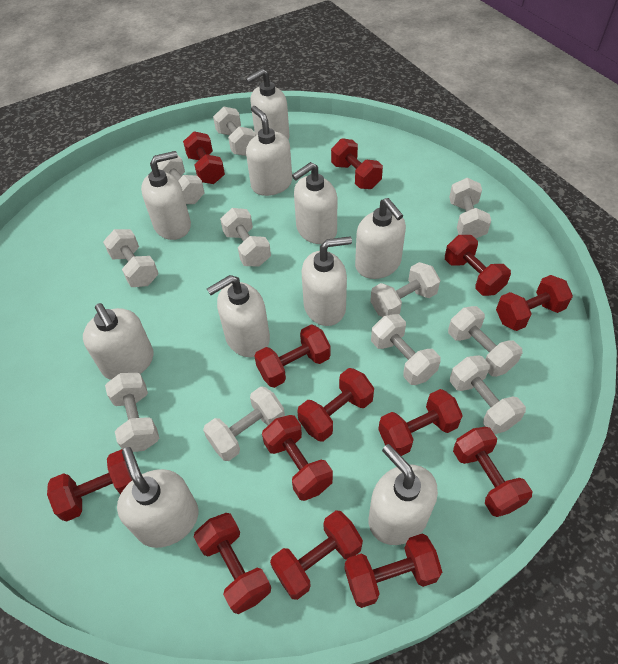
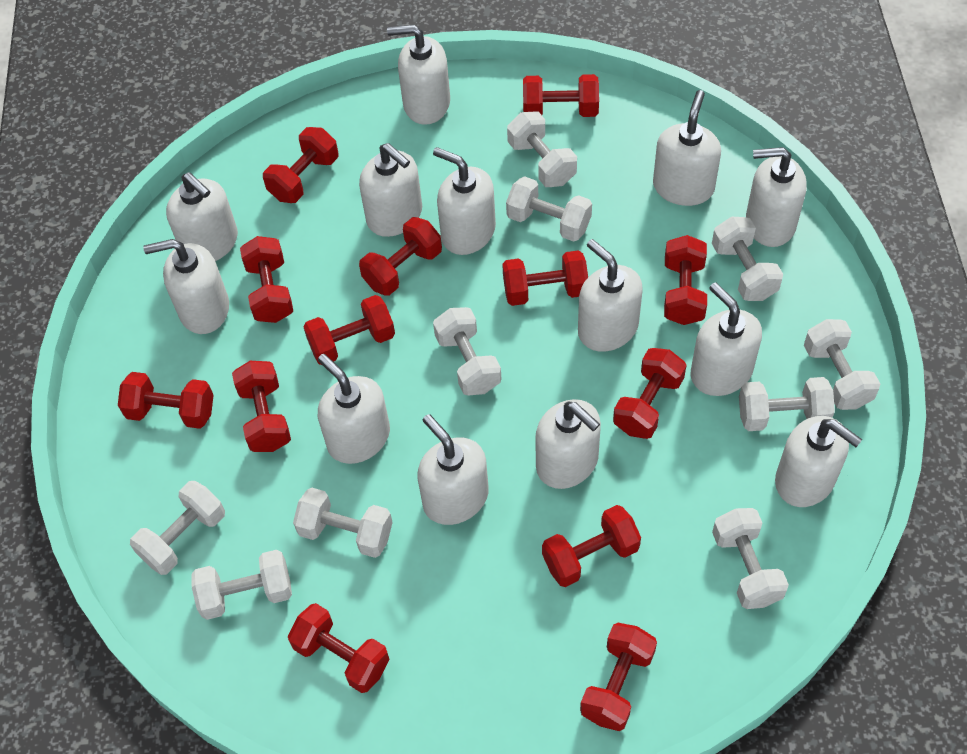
white dumbbell: [103,229,159,287] [105,373,159,452] [157,155,205,204] [203,387,285,461] [213,106,256,156] [220,208,271,266] [370,262,440,317] [371,314,441,385] [448,306,522,377] [449,178,491,239] [450,355,526,434] = 11 -> [130,481,225,575] [192,550,292,620] [293,487,393,558] [433,307,502,396] [506,176,592,242] [507,112,577,187] [712,217,783,301] [712,508,789,609] [739,377,835,431] [804,319,880,410] = 10
white soap dispenser: [83,303,154,380] [117,447,198,548] [141,151,191,240] [207,275,270,357] [245,69,290,140] [246,106,292,196] [292,162,337,244] [302,236,352,326] [355,198,406,279] [369,444,438,545] = 10 -> [143,239,229,334] [166,172,238,261] [318,354,390,464] [359,143,422,237] [387,24,450,125] [417,414,489,525] [433,147,496,255] [535,399,601,489] [578,239,643,352] [653,90,721,206] [691,282,762,396] [746,147,807,247] [775,416,862,507] = 13

